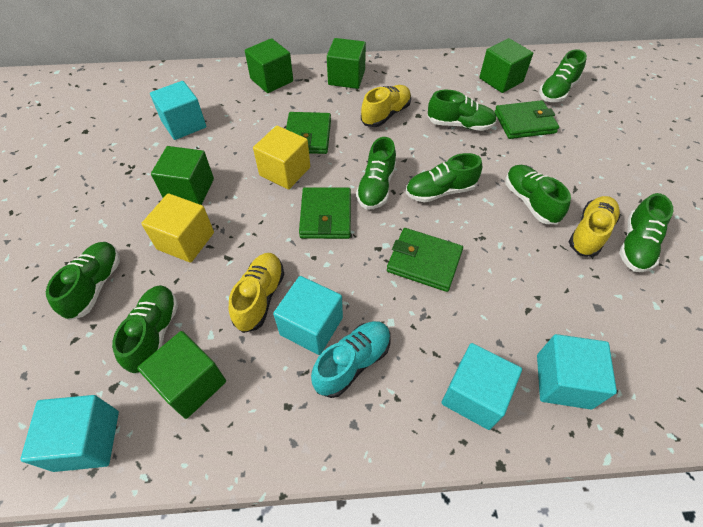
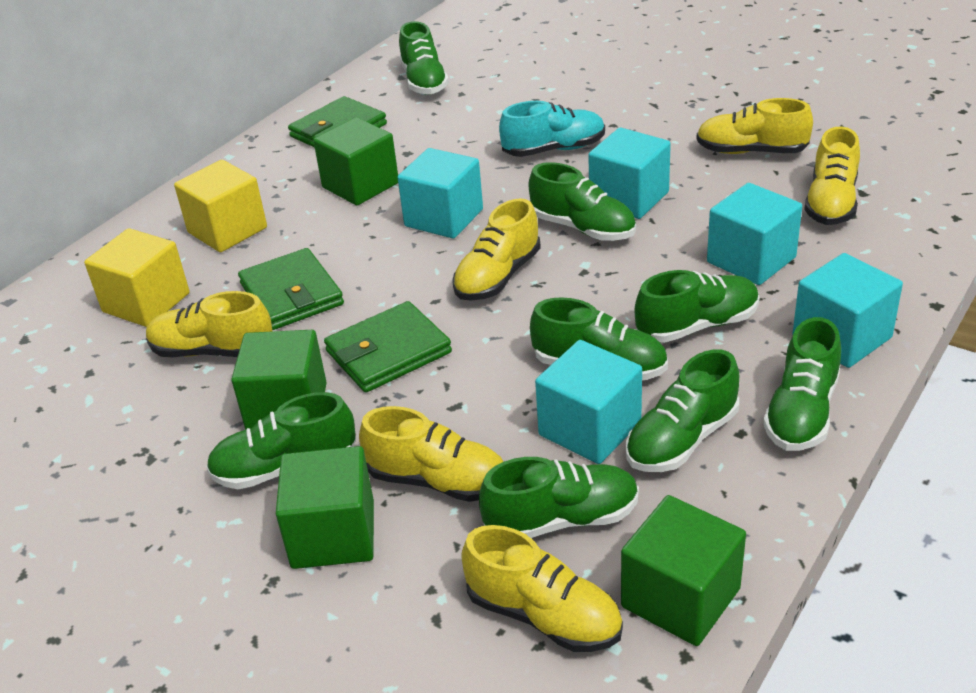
green cube: [137,331,226,419] [151,146,214,205] [245,38,293,93] [327,38,366,89] [479,38,533,93] = 5 -> [232,330,327,430] [276,446,374,569] [313,117,398,205] [621,495,746,646] = 4
green wallet: [286,112,331,154] [299,187,351,239] [387,228,463,292] [494,100,559,139] = 4 -> [238,248,344,330] [288,96,387,148] [324,301,452,393] = 3
yellow shoe: [229,253,284,333] [361,85,411,127] [569,196,620,257] = 3 -> [146,291,272,357] [359,406,504,502] [452,198,541,301] [461,525,623,652] [696,98,813,154] [804,127,860,225] = 6

